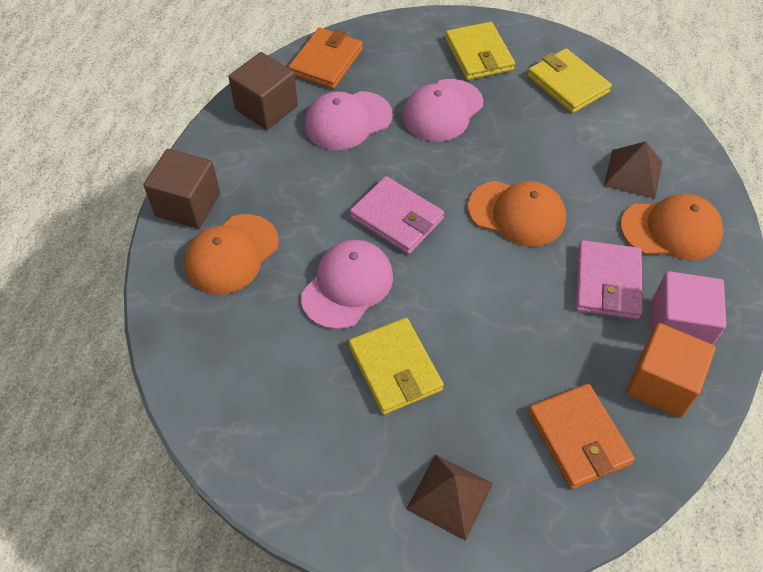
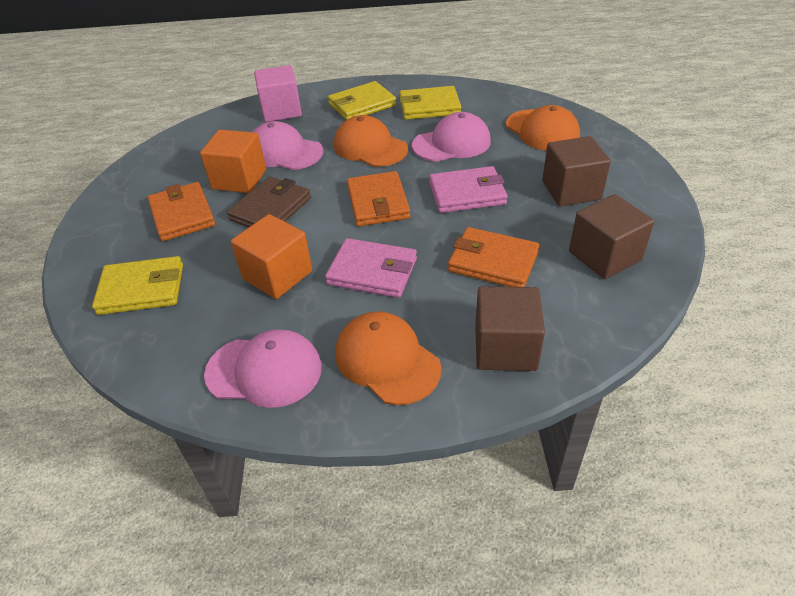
brown cube: [143,149,220,229] [228,52,298,130] = 2 -> [475,287,545,371] [542,136,611,206] [569,194,654,279] = 3
brown pyramid: [406,454,493,541] [604,141,662,199] = 2 -> none = 0
brown wallet: none = 0 -> [227,176,311,227] = 1
orange cube: [626,323,716,418] = 1 -> [200,130,266,193] [231,214,312,299] = 2
orange wallet: [288,28,363,89] [528,384,635,489] = 2 -> [148,182,215,241] [347,171,410,226] [448,227,539,287] = 3

